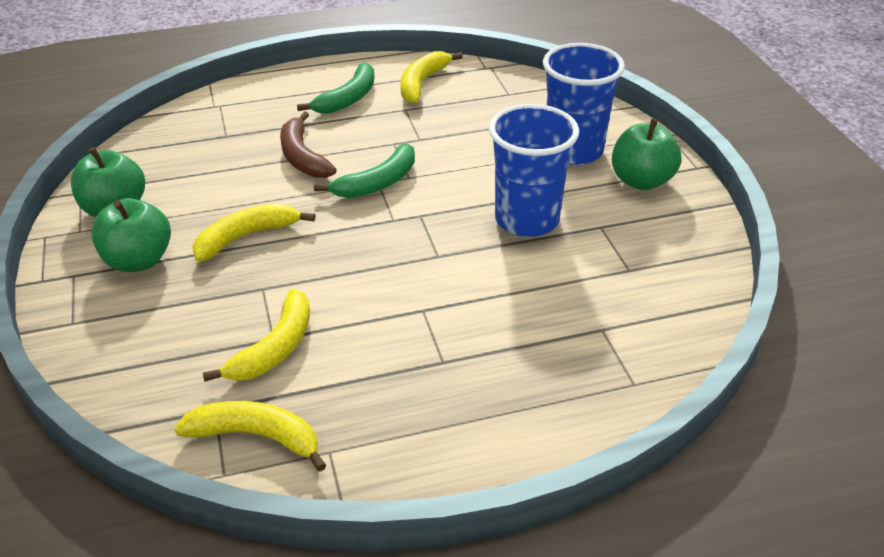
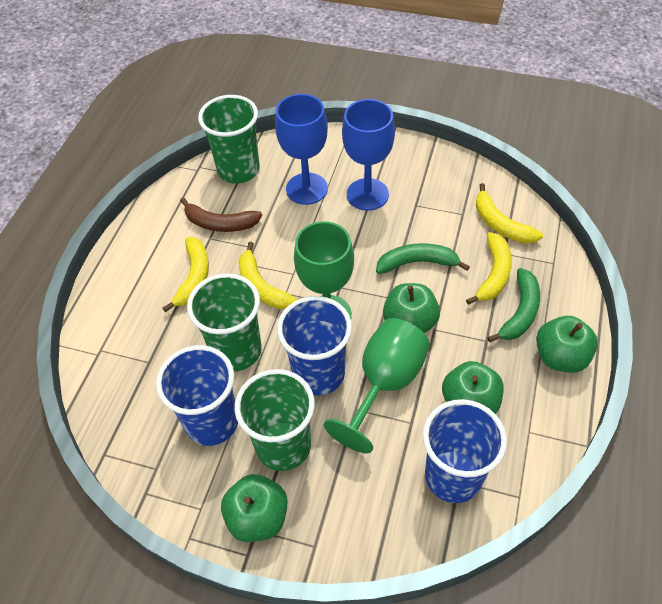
blue cup: [489,104,579,237] [543,43,625,165] = 2 -> [156,345,238,446] [277,296,352,395] [423,399,507,503] = 3
blue goblet: none = 0 -> [275,94,328,205] [342,99,395,211] = 2
green apple: [71,147,145,217] [91,198,171,272] [612,118,681,190] = 3 -> [221,474,287,542] [383,283,440,333] [442,361,504,414] [536,316,598,373] = 4
green cup: none = 0 -> [187,273,262,371] [198,95,260,183] [235,369,315,471] = 3
green goblet: none = 0 -> [294,221,354,319] [324,318,430,453] = 2

